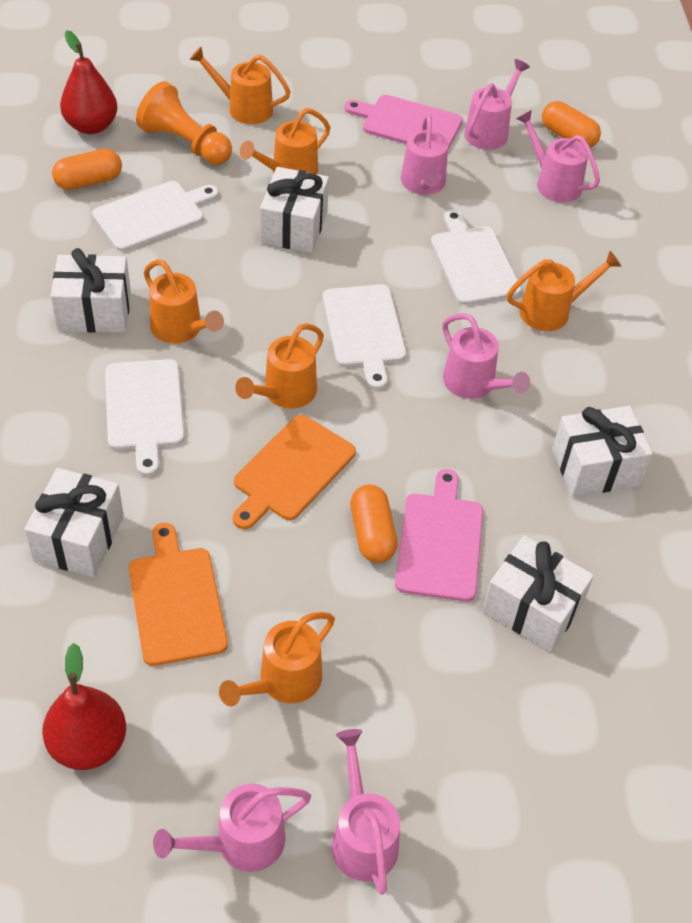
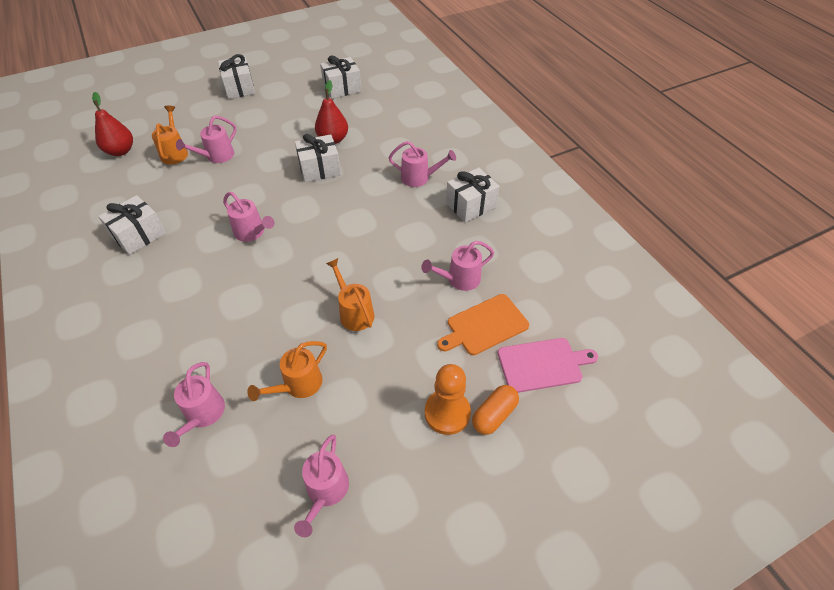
orange capsule: [52,149,122,190] [350,485,398,563] [542,101,601,148] = 3 -> [472,385,519,435] = 1
orange cutting board: [129,523,228,666] [233,415,356,529] = 2 -> [437,294,529,355] = 1
orange watering can: [144,259,224,344] [190,47,290,124] [219,612,335,706] [235,323,324,409] [240,108,330,174] [507,251,622,331] = 6 -> [152,106,188,164] [247,341,327,401] [326,258,374,331] = 3
pink cutting board: [344,95,463,150] [395,469,483,602] = 2 -> [498,338,598,393] = 1
white cutting board: [92,181,219,251] [105,359,185,476] [323,284,407,390] [431,210,522,305] = 4 -> none = 0

